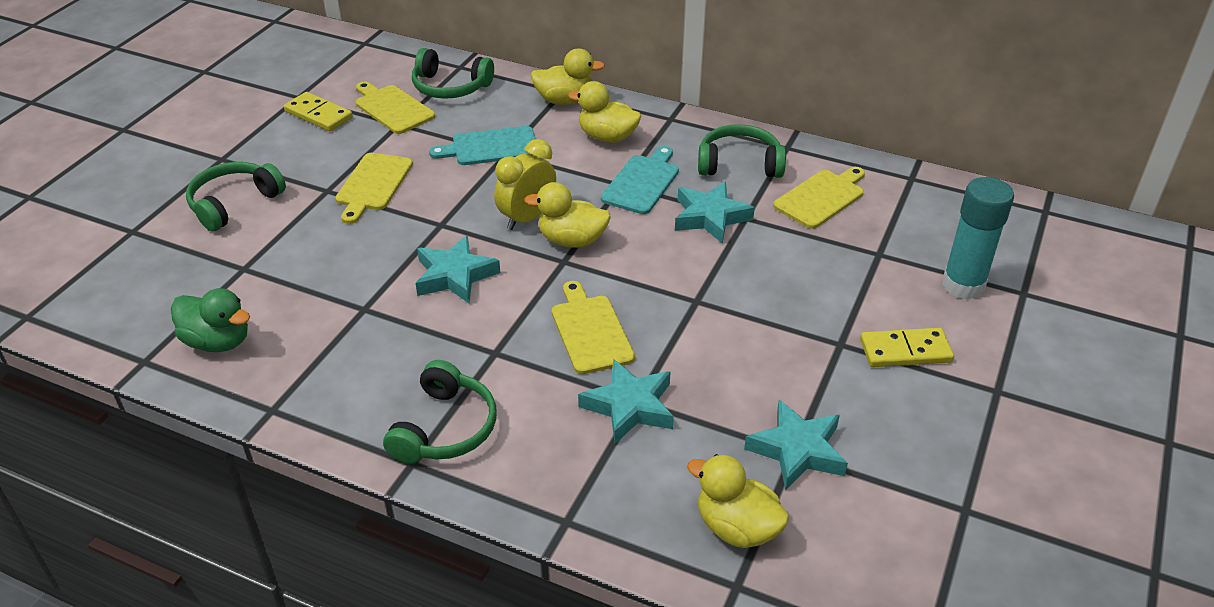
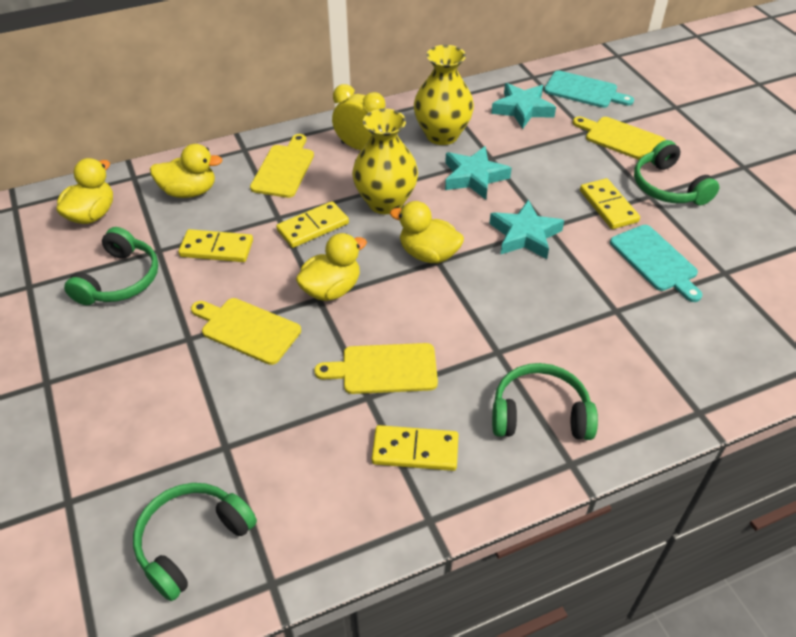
green duck: [171,288,250,352] = 1 -> none = 0
turquoise glue stick: [942,177,1014,300] = 1 -> none = 0
turquoise star: [416,235,500,303] [578,359,674,444] [675,182,755,244] [744,400,848,490] = 4 -> [445,146,512,200] [489,200,564,259] [491,83,556,129] = 3
yellow domino: [284,92,353,131] [860,328,954,367] = 2 -> [178,229,253,262] [276,201,349,248] [372,425,459,471] [580,178,640,229] = 4
yellow vase: none = 0 -> [352,109,418,214] [414,45,474,145] = 2

